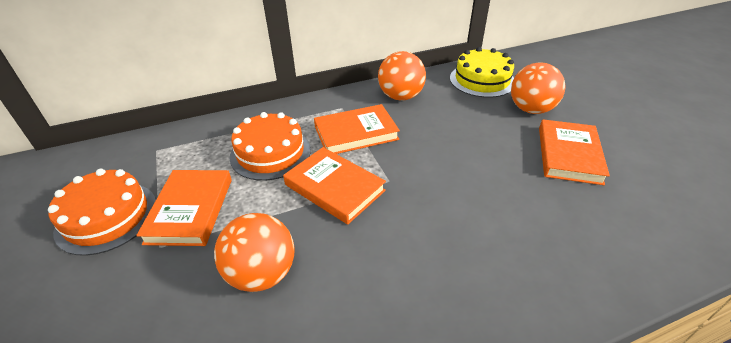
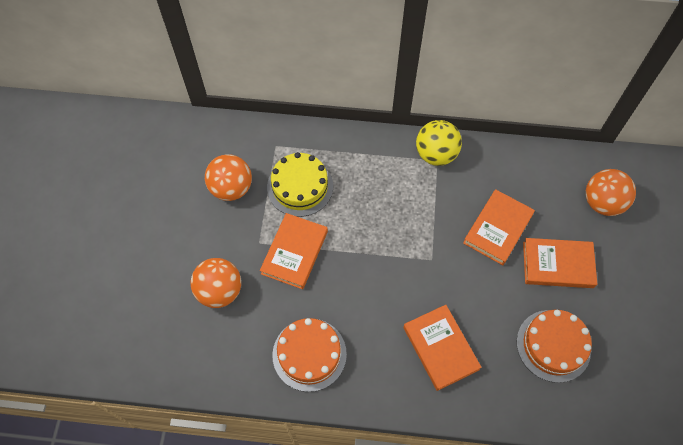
yellow ball: none = 0 -> [416,120,462,166] = 1

